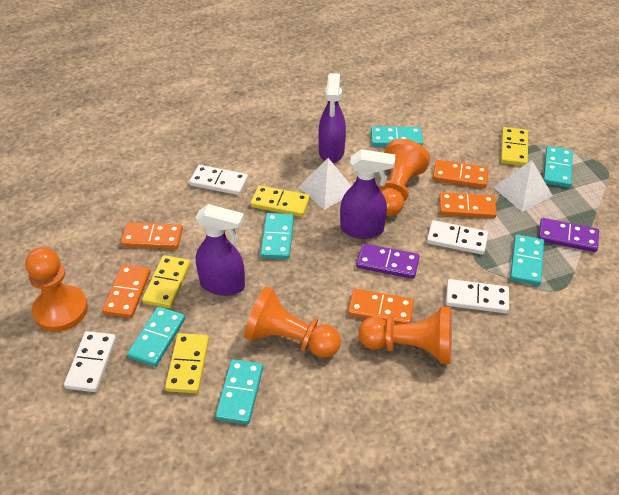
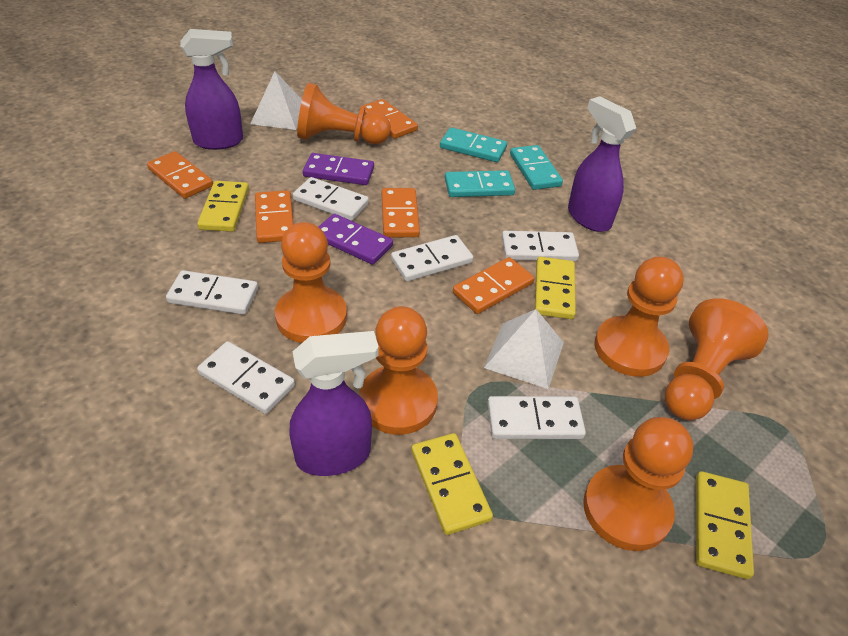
orange pawn: [25,247,88,332] [244,287,341,358] [358,307,452,364] [379,139,430,216] = 4 -> [275,222,347,343] [297,83,391,144] [359,306,438,435] [583,417,693,551] [595,256,684,377] [665,298,769,420] = 6
turquoise domino: [127,306,185,367] [215,359,263,424] [260,213,294,259] [371,126,423,147] [510,235,544,285] [543,146,573,188] = 6 -> [440,127,507,162] [445,170,515,197] [510,145,563,190] = 3
white domino: [64,331,116,392] [189,165,248,195] [427,220,488,255] [446,279,509,313] = 4 -> [166,270,258,315] [197,341,295,414] [293,177,369,221] [391,235,473,281] [487,396,586,439] [502,231,579,261] = 6

